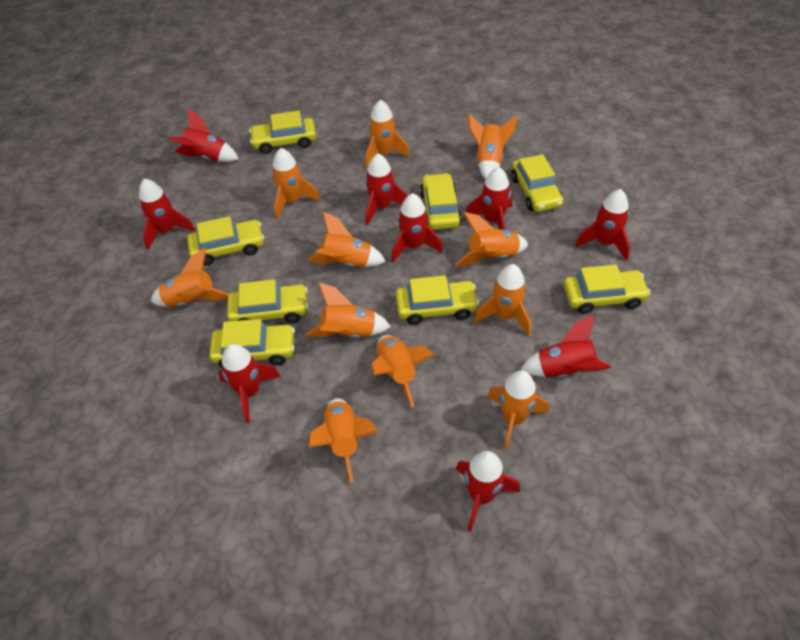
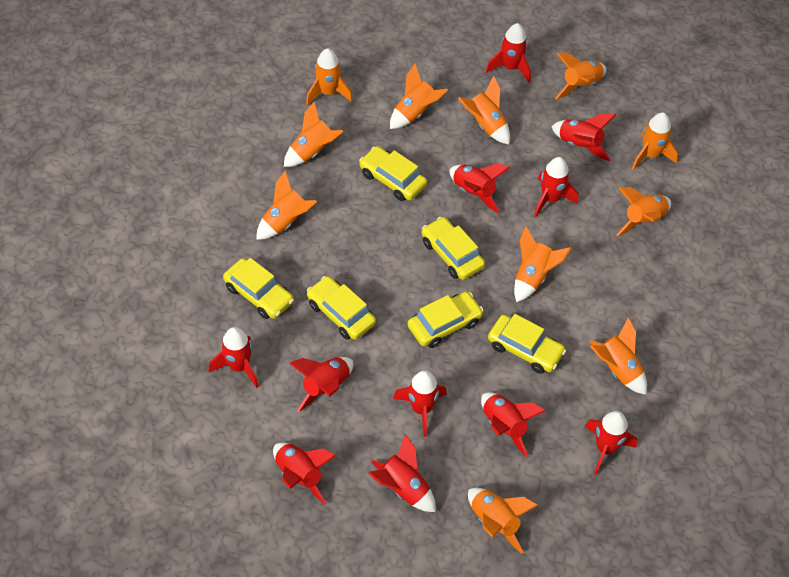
red rocket: [139,179,195,250] [169,109,239,162] [218,344,281,423] [365,154,408,225] [391,193,443,262] [456,451,520,531] [465,167,512,230] [521,315,611,378] [575,189,630,261] = 9 -> [209,327,259,388] [273,442,336,505] [289,357,354,412] [368,434,436,512] [393,370,447,437] [450,163,510,214] [481,392,545,457] [486,23,531,82] [534,157,578,217] [551,113,616,161] [584,411,637,475] = 11
yellow car: [187,216,264,265] [209,319,295,368] [227,279,308,323] [249,111,316,154] [396,275,479,325] [420,173,462,230] [511,154,563,212] [563,265,651,314] = 8 -> [223,258,294,319] [307,276,376,340] [359,146,427,201] [407,291,484,348] [422,217,485,280] [488,314,566,374] = 6

